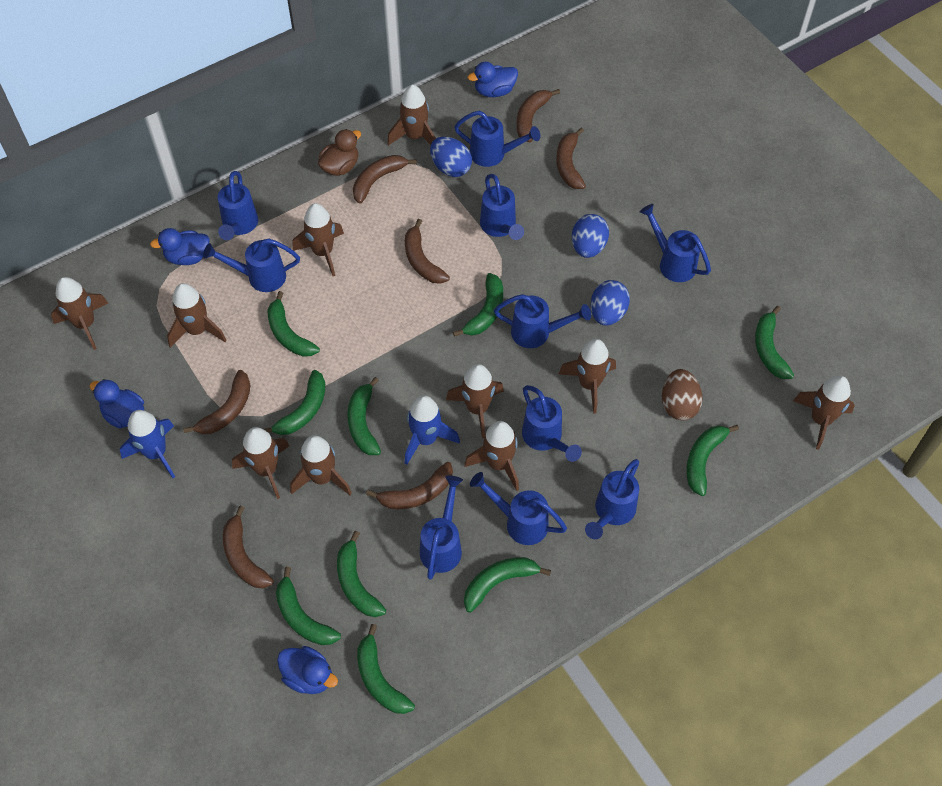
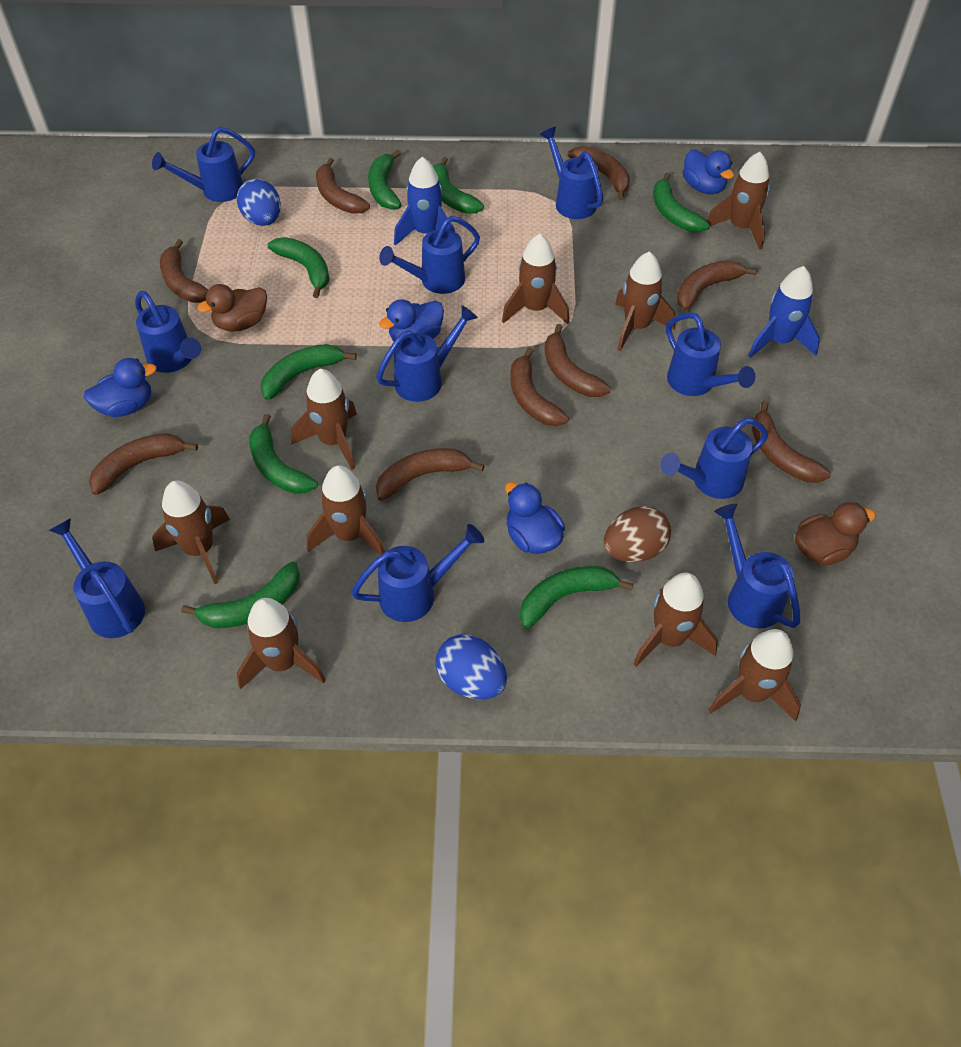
blue egg: [430,137,472,177] [572,214,609,258] [591,280,630,326] = 3 -> [237,179,281,226] [436,634,507,699] = 2
brown banana: [183,370,250,434] [223,506,274,588] [353,155,417,204] [366,462,453,509] [405,219,450,284] [517,89,560,142] [556,128,586,189] = 7 -> [89,433,198,495] [160,239,208,303] [316,158,370,214] [376,448,485,501] [510,347,569,426] [545,324,611,397] [568,146,630,200] [677,260,758,310] [752,401,831,482] = 9
brown duck: [318,129,361,176] = 1 -> [197,284,267,332] [795,502,876,565] = 2
brown rocket: [51,277,108,350] [167,283,227,348] [232,427,289,499] [290,435,352,495] [292,203,344,276] [387,85,436,146] [446,364,504,438] [464,421,519,491] [559,339,616,414] [793,376,855,450] = 10 -> [152,481,230,584] [237,598,326,690] [291,368,357,470] [307,465,385,555] [502,233,569,324] [615,251,676,351] [633,573,718,667] [707,152,770,250] [709,629,801,722] = 9
green banana: [263,370,326,435] [267,291,320,357] [276,567,341,645] [337,531,386,617] [347,377,381,455] [357,624,415,714] [453,273,503,337] [464,557,551,613] [686,425,739,496] [755,306,794,379] = 10 -> [181,561,300,628] [249,414,318,494] [261,344,357,400] [268,237,329,298] [368,150,402,210] [433,157,484,214] [520,566,634,628] [653,173,710,232] = 8

